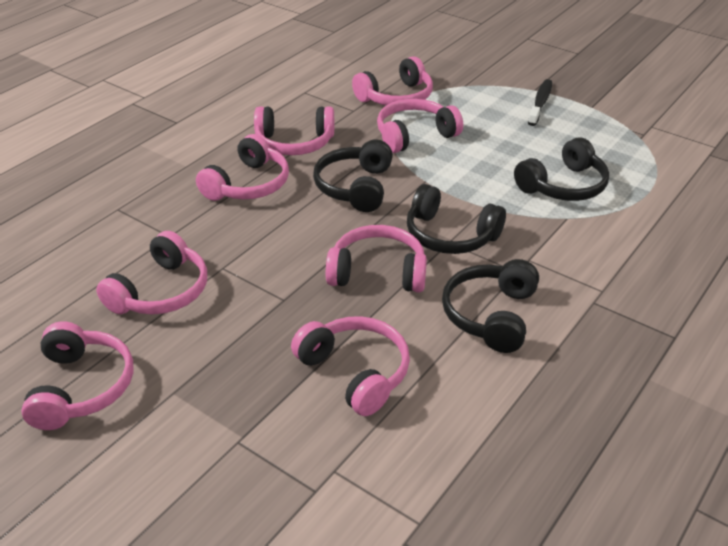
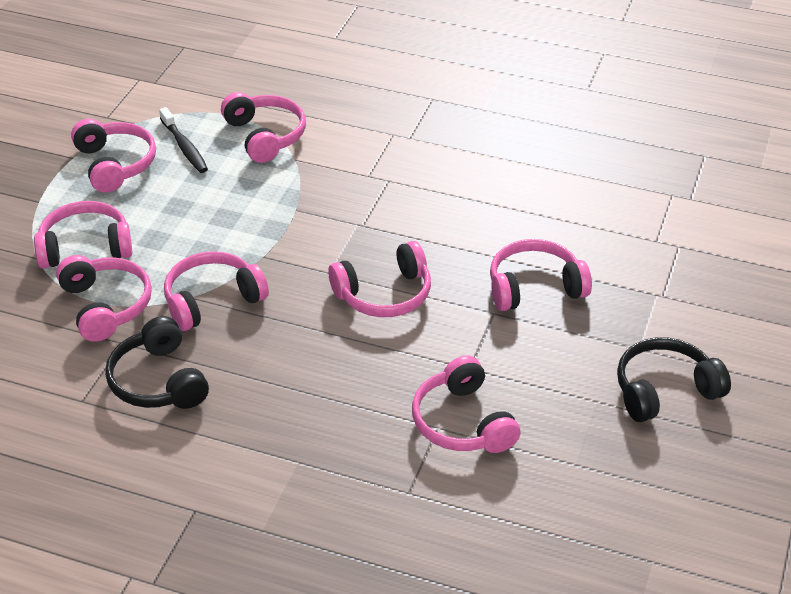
black headphones: [313,139,393,212] [407,184,506,254] [442,259,539,353] [514,137,609,201] = 4 -> [105,316,209,409] [617,337,731,422] = 2

